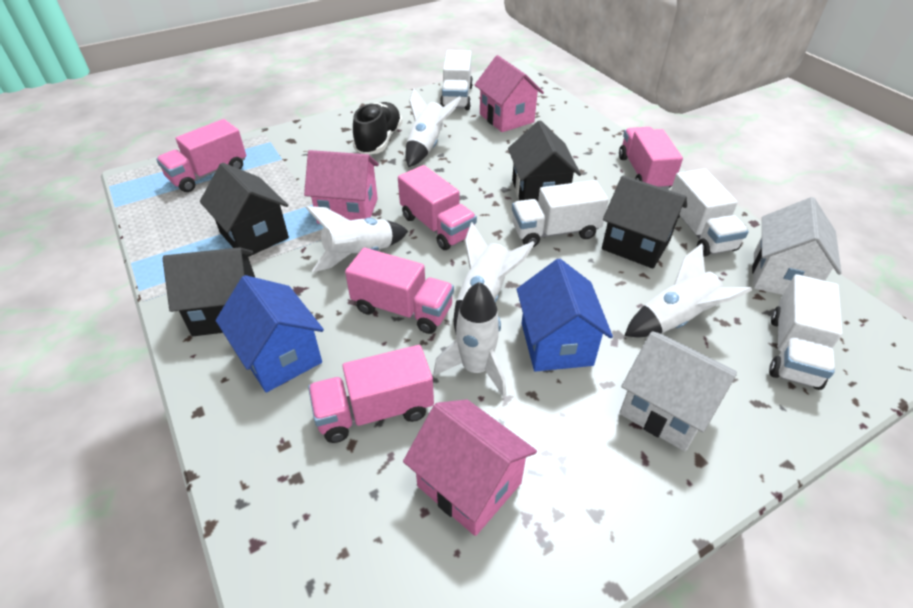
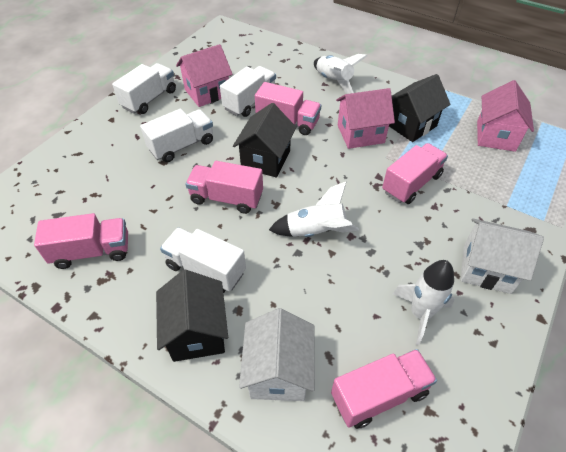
black house: [162,247,255,336] [200,163,289,257] [508,120,581,202] [602,175,687,269] = 4 -> [156,270,228,362] [233,103,297,178] [389,74,451,142] = 3
black shoe: [353,102,403,154] = 1 -> none = 0
blue house: [216,275,324,393] [517,259,613,372] = 2 -> none = 0
white rocket: [306,206,408,272] [405,88,461,167] [434,282,506,397] [454,222,535,333] [624,243,752,337] = 5 -> [269,182,359,237] [314,54,368,94] [393,260,455,345] = 3

